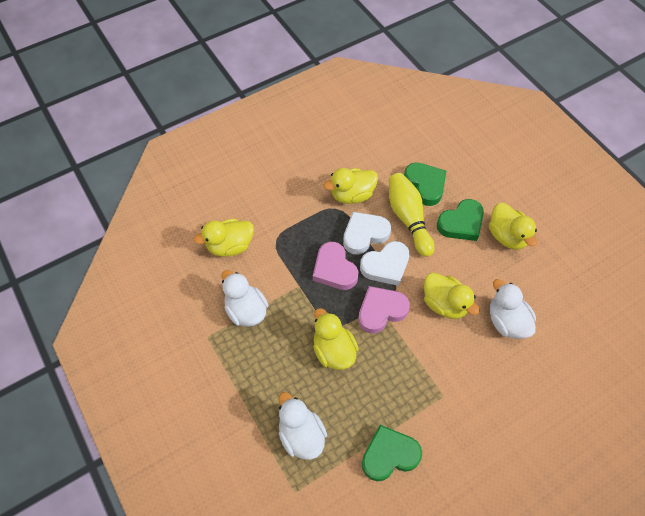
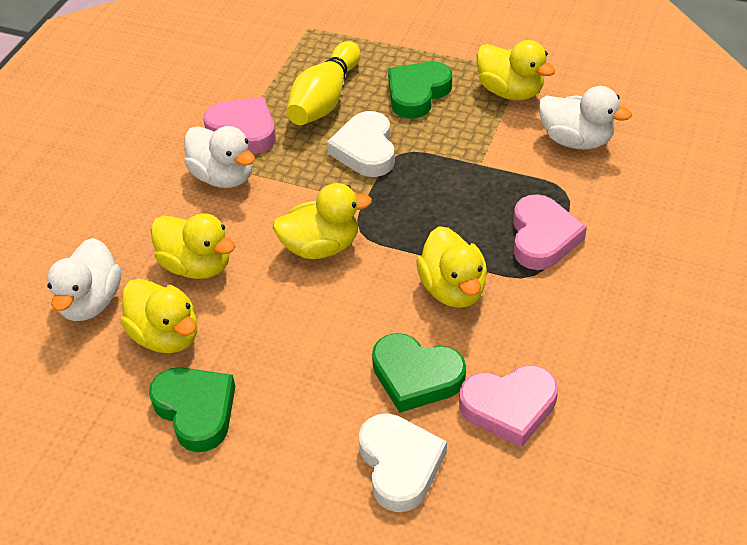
pink heart: [313,242,359,290] [358,286,410,334] = 2 -> [203,97,276,154] [459,365,558,447] [513,194,587,270] = 3

